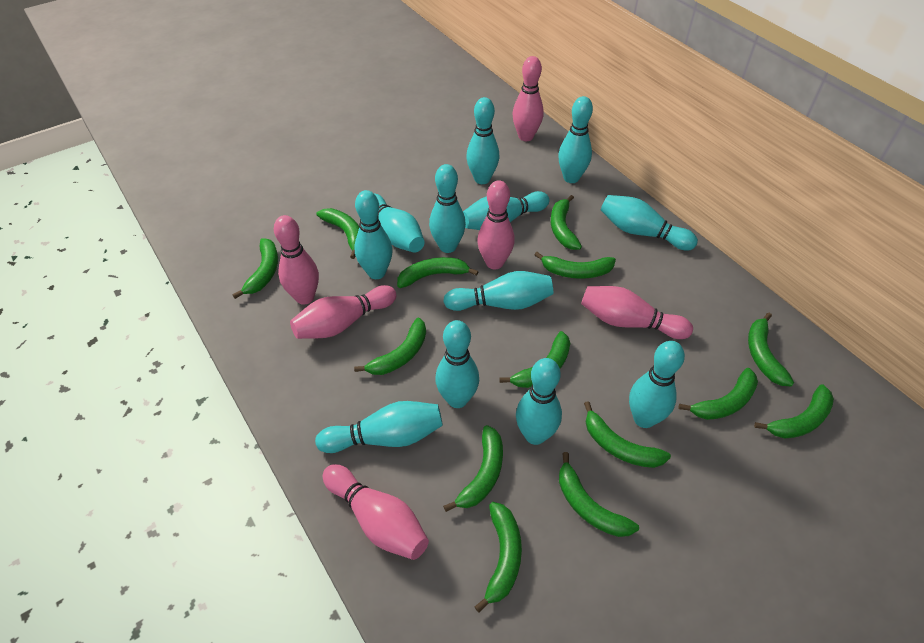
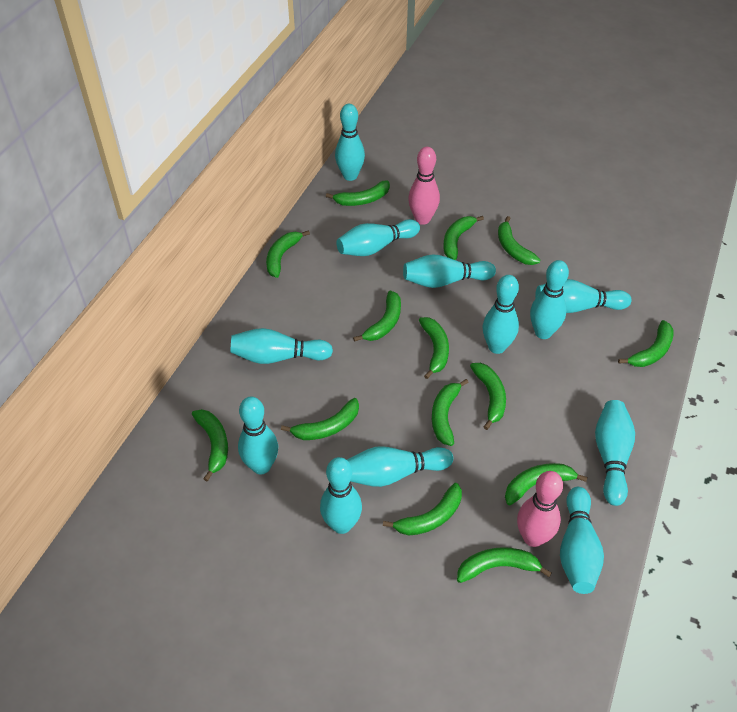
pink bowling pin: [274,215,319,305] [290,285,397,339] [323,464,429,560] [477,180,515,269] [512,56,544,141] [581,286,693,339] = 6 -> [408,147,440,225] [517,471,563,547] = 2

